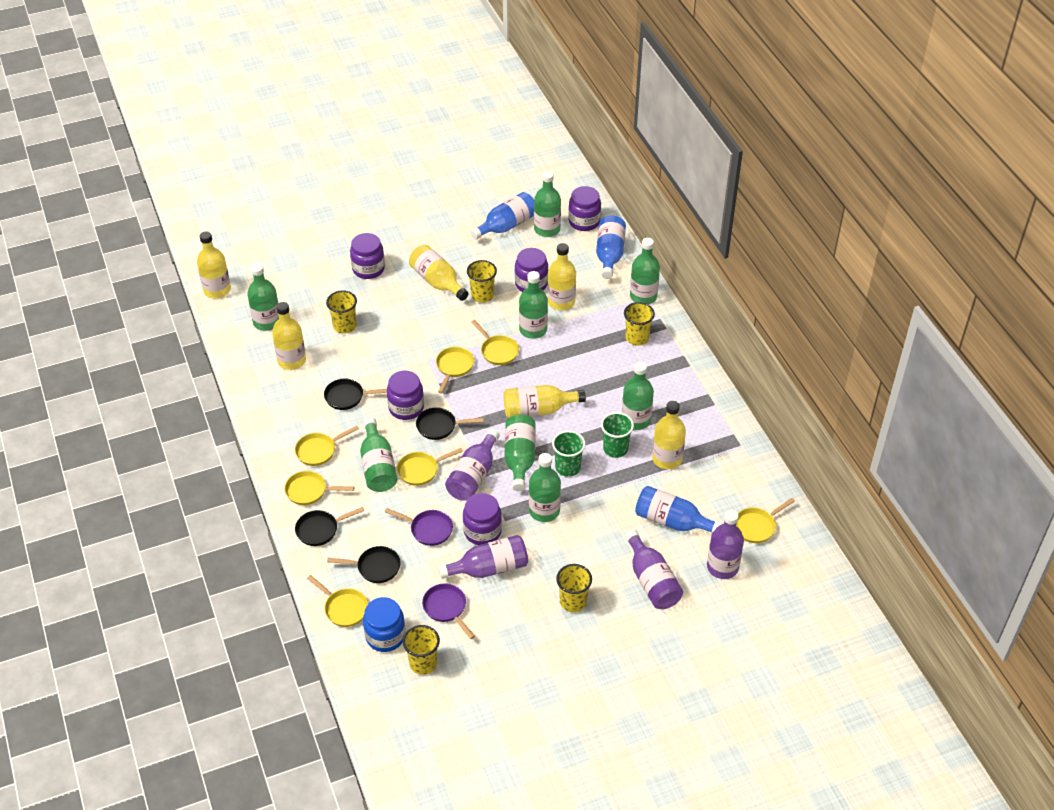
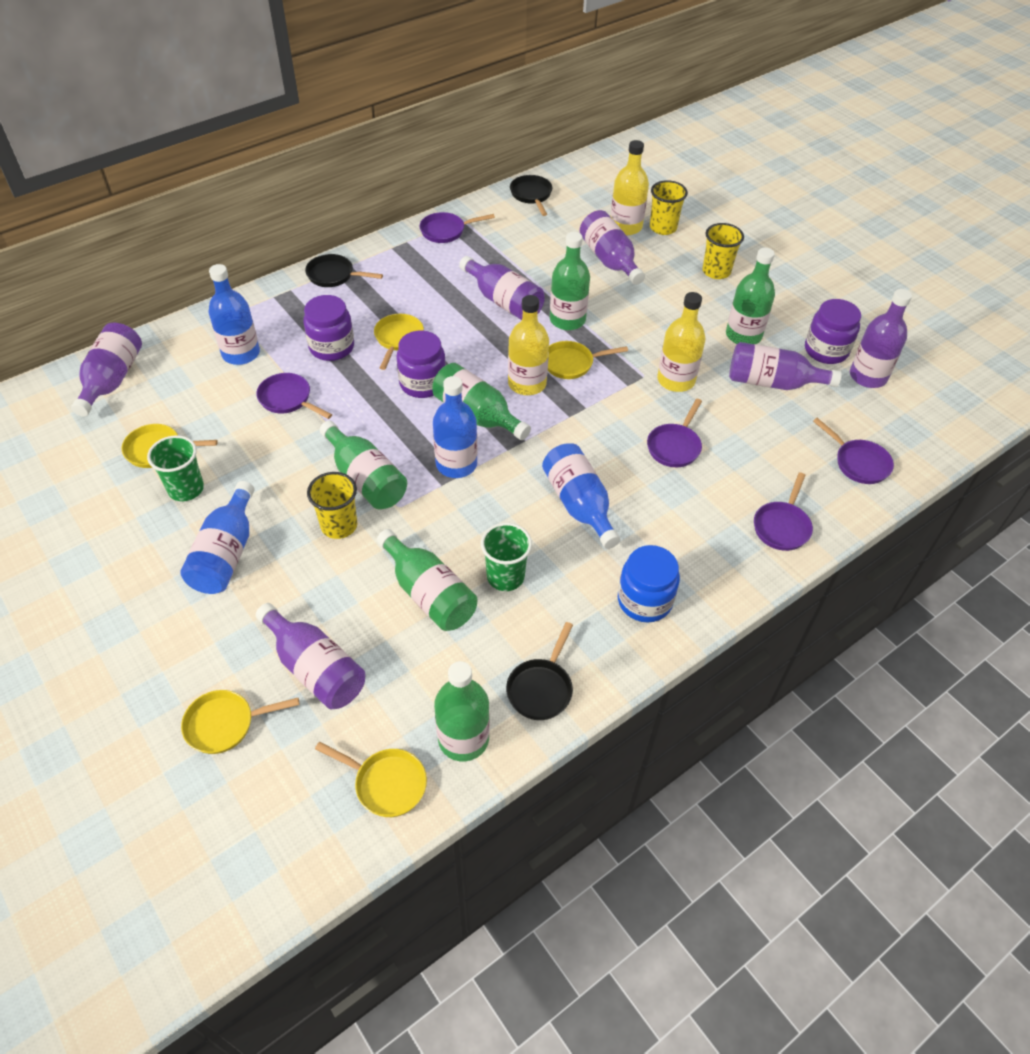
black pan: [295,507,364,546] [324,378,387,410] [327,546,401,583] [416,407,484,440] = 4 -> [305,254,383,287] [506,622,573,720] [510,175,552,216] = 3
blue bottle: [470,192,534,240] [596,216,626,279] [635,486,722,533] = 3 -> [180,481,255,594] [209,264,260,365] [433,376,477,478] [542,443,620,549] = 4
green bottle: [247,263,279,331] [360,418,397,492] [504,414,536,491] [519,271,548,339] [529,453,561,522] [534,171,561,237] [622,362,654,430] [630,238,660,304] = 8 -> [319,421,407,509] [377,529,477,631] [432,363,531,440] [434,661,490,761] [550,232,590,330] [726,248,775,344] = 6
purple bottle: [438,535,528,579] [445,429,500,501] [625,530,683,609] [707,510,744,579] = 4 -> [71,323,142,417] [256,603,366,709] [459,256,545,320] [580,210,645,285] [729,342,842,390] [850,289,912,388] = 6
purple jar: [350,233,385,279] [387,371,424,420] [463,493,502,545] [515,248,548,292] [568,186,601,231] = 5 -> [303,295,354,361] [396,330,446,398] [805,299,861,364] = 3
purple pan: [385,508,453,546] [422,583,475,639] = 2 -> [256,373,332,419] [419,212,495,243] [647,399,702,467] [754,472,813,551] [813,418,894,484] = 5
yellow bottle: [197,231,231,298] [272,302,306,370] [409,245,468,301] [504,385,586,418] [548,243,576,310] [652,401,686,469] = 6 -> [508,295,549,395] [611,140,649,235] [657,292,706,392] = 3
yellow cup: [326,291,357,334] [403,625,440,675] [467,260,497,303] [556,564,592,612] [624,302,655,346] = 5 -> [307,472,357,539] [650,180,688,235] [702,223,744,279] = 3
yellow pan: [284,471,354,505] [295,426,359,466] [307,575,368,627] [397,448,463,486] [436,347,474,393] [471,320,519,365] [736,498,795,543] = 7 -> [122,424,218,468] [181,690,300,754] [315,742,427,817] [374,314,424,370] [548,341,628,379] = 5

